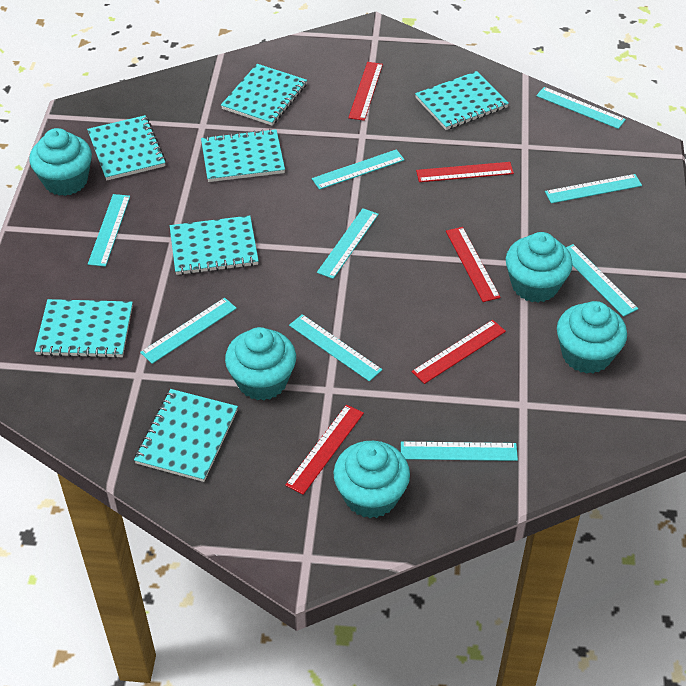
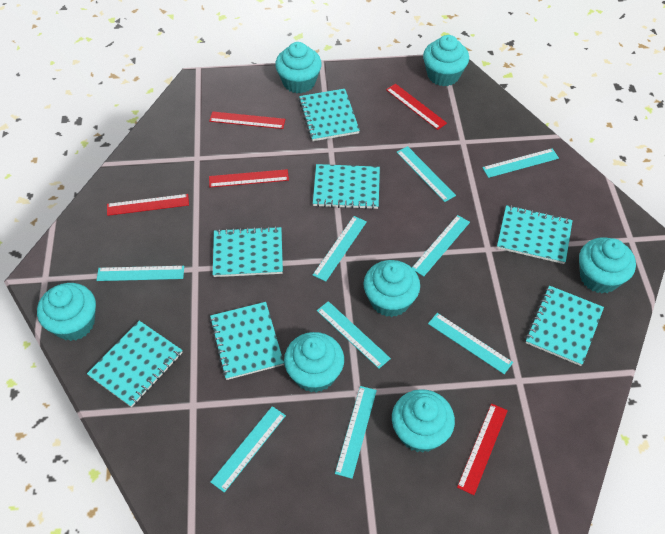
turquoise cupcake: [29,128,92,196] [225,327,296,401] [334,441,410,518] [506,232,573,303] [557,301,627,374] = 5 -> [37,283,96,341] [275,42,322,93] [284,332,344,393] [364,260,420,317] [392,389,455,453] [423,35,469,86] [579,237,636,294] = 7

